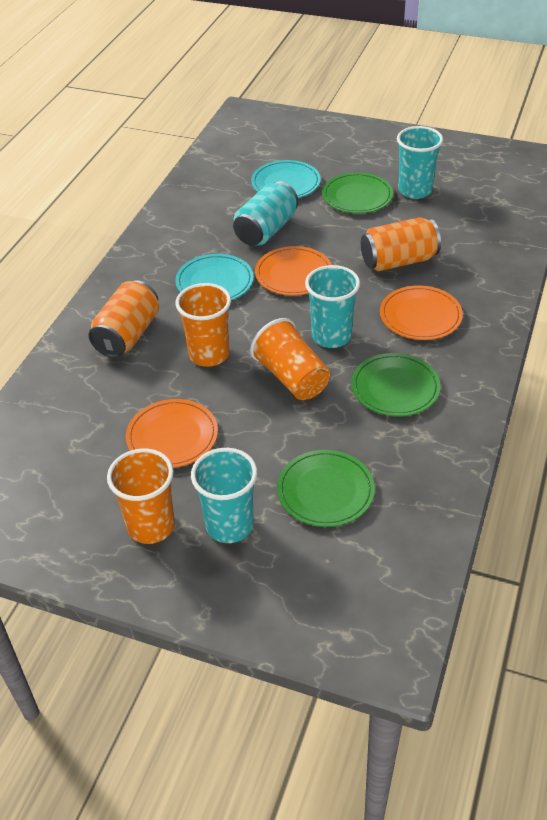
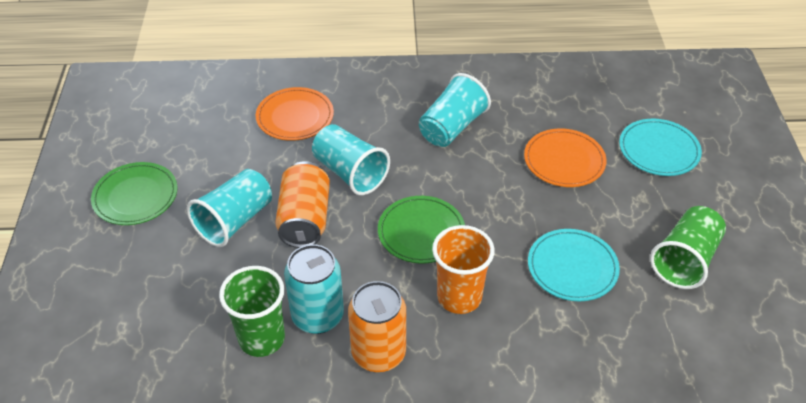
green cup: none = 0 -> [219,266,285,357] [650,206,726,289] = 2
green plate: [277,450,375,527] [322,172,393,213] [351,353,440,416] = 3 -> [91,162,178,225] [378,196,465,263] = 2
orange cup: [107,449,175,544] [176,283,231,367] [250,318,330,400] = 3 -> [432,225,495,314] = 1
orange plate: [126,399,218,468] [255,246,332,296] [380,285,463,340] = 3 -> [256,87,334,141] [524,129,607,187] = 2

